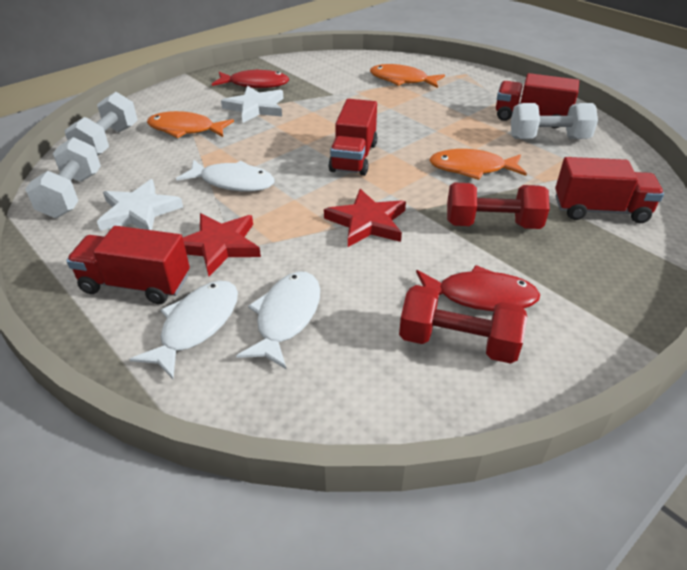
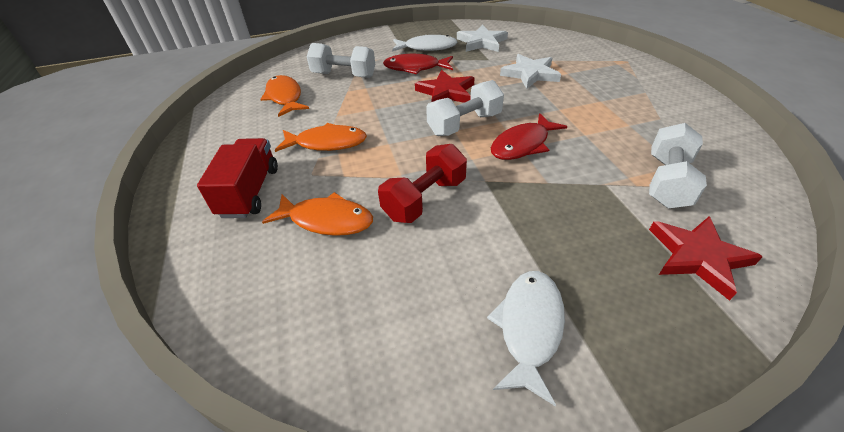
red dumbbell: [399,285,527,364] [447,182,550,229] = 2 -> [378,144,467,223] = 1
red truck: [66,226,190,304] [328,99,377,176] [496,73,579,128] [555,157,664,223] = 4 -> [197,138,278,218] = 1
white fish: [129,281,238,379] [176,160,275,191] [236,272,320,370] = 3 -> [392,35,458,52] [487,271,565,406] = 2

